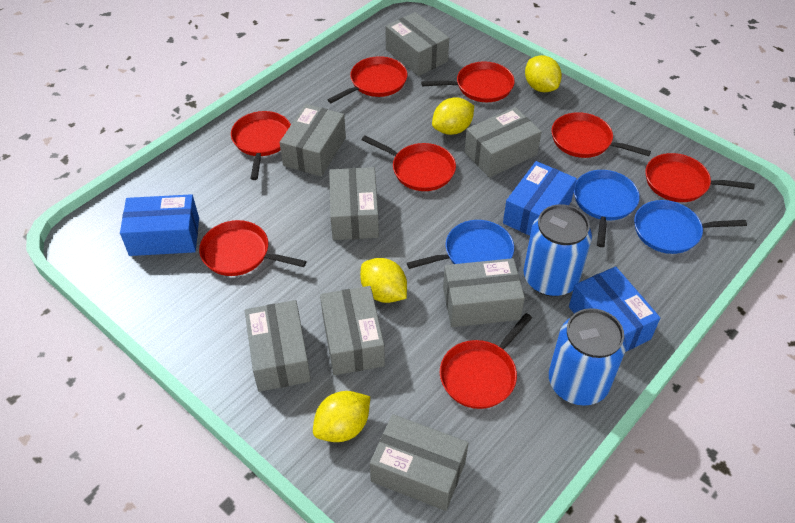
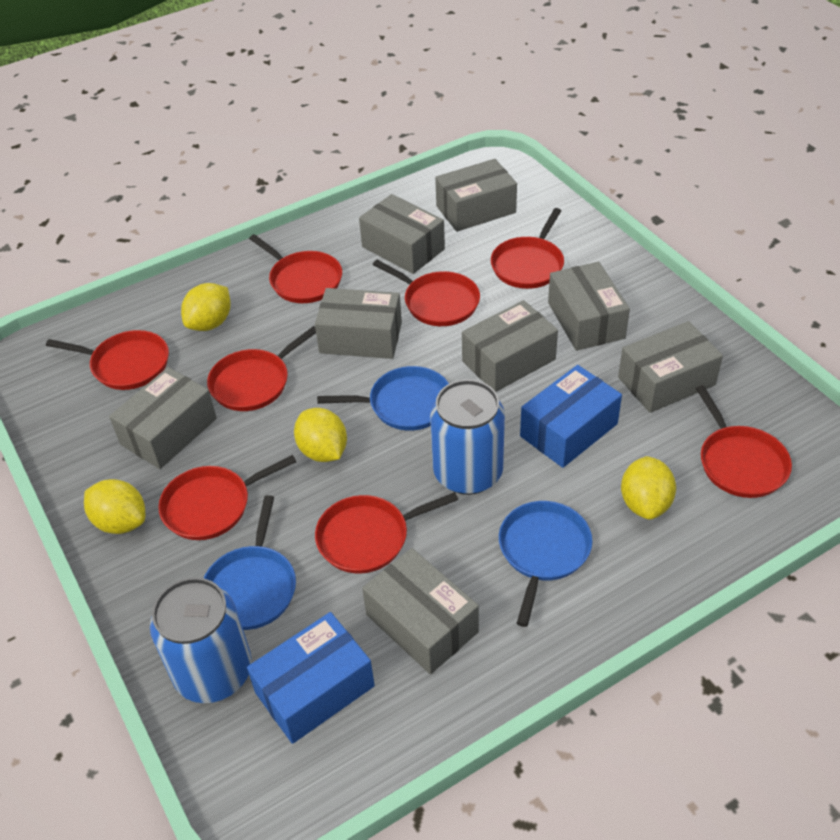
blue box: [120,194,199,256] [503,161,577,236] [569,266,660,352] = 3 -> [247,612,375,744] [520,365,622,468] = 2

